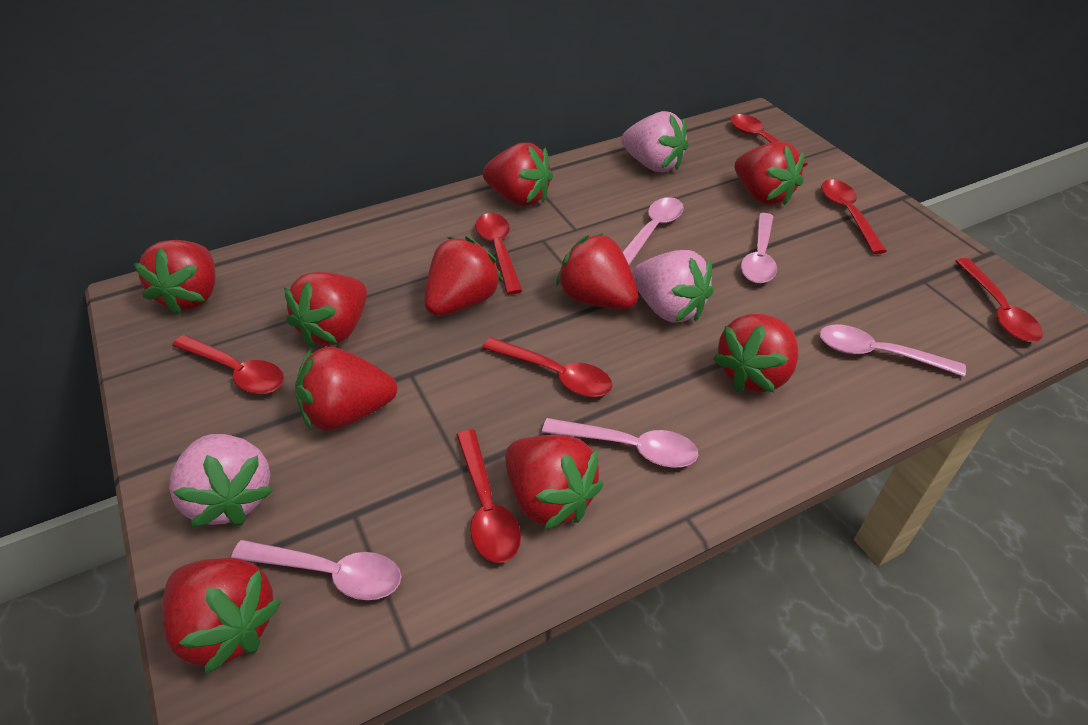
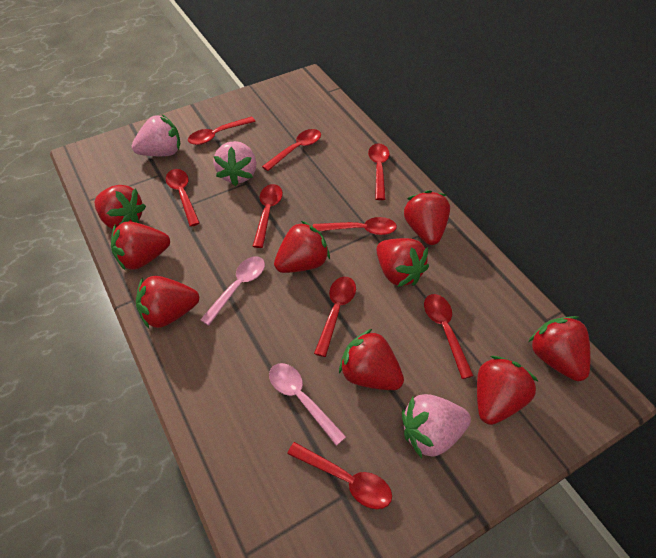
pink spoon: [231,540,401,600] [542,418,698,468] [623,197,684,265] [741,213,777,283] [819,325,966,377] = 5 -> [200,256,265,326] [269,363,346,446] = 2
red spoon: [172,335,284,394] [456,430,521,563] [475,213,522,295] [482,337,613,397] [730,114,808,167] [821,180,887,254] [955,258,1043,342] = 7 -> [166,169,200,227] [188,117,256,145] [253,184,283,248] [262,129,321,171] [287,442,392,509] [313,217,397,235] [314,277,356,357] [368,143,390,200] [424,294,474,379] = 9
red strawberry: [134,240,215,315] [162,558,281,675] [284,272,367,348] [295,347,397,431] [424,237,503,316] [483,143,553,206] [505,435,603,530] [556,233,638,309] [713,314,798,393] [734,141,804,206] = 10 -> [94,185,146,229] [111,221,170,271] [136,276,199,329] [274,221,330,273] [339,329,404,390] [376,238,429,287] [404,190,450,245] [477,356,539,425] [528,316,591,381] = 9

